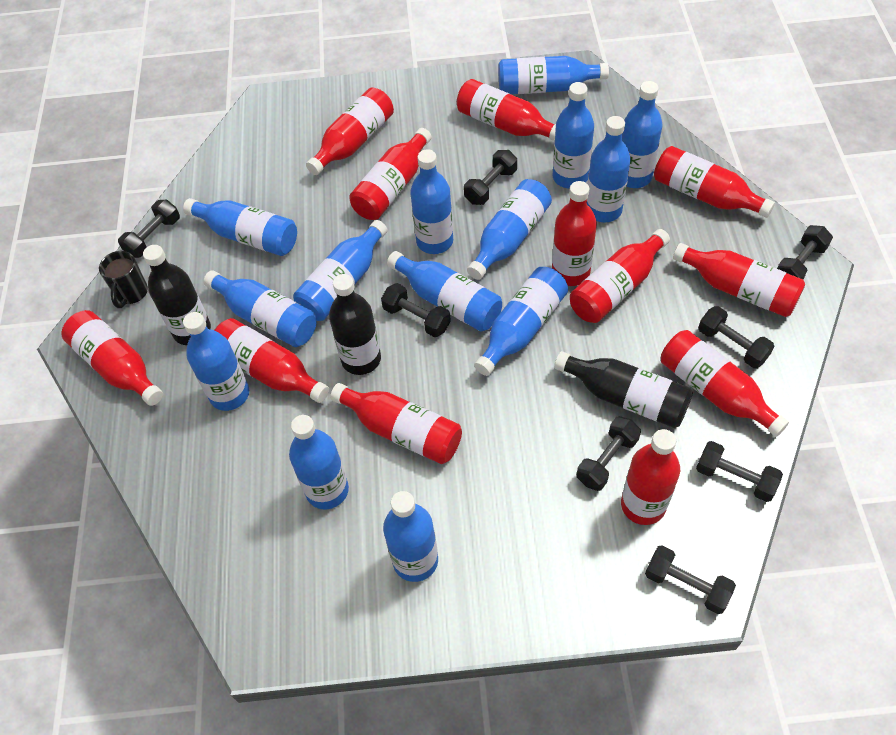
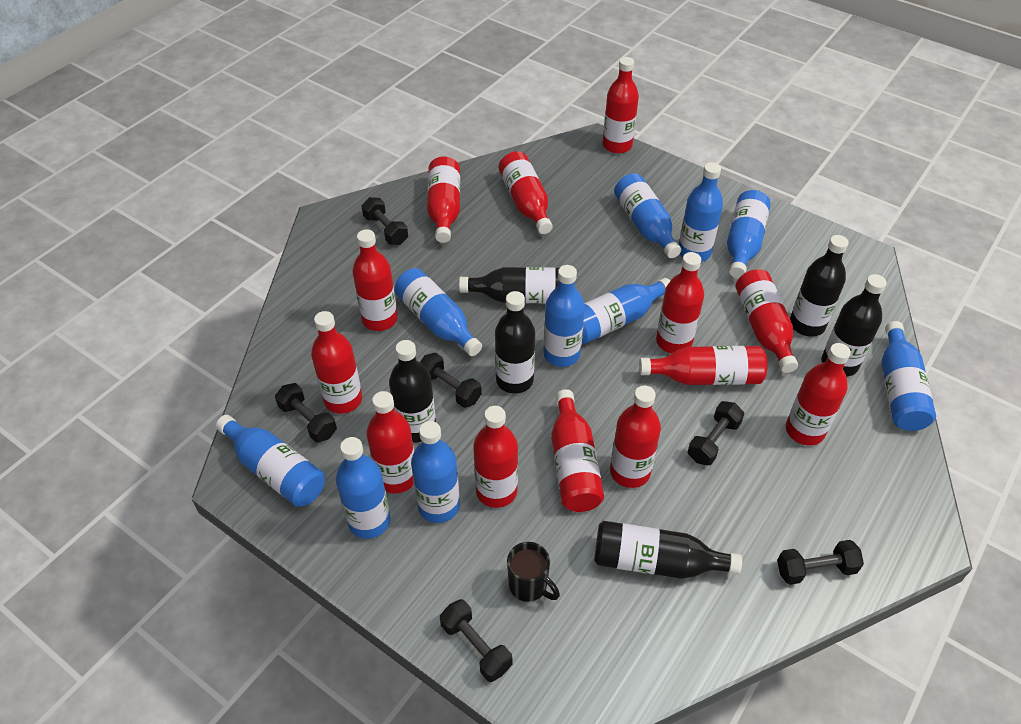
black bottle: [143,245,211,345] [329,274,381,375] [554,351,693,428] = 3 -> [389,340,436,442] [459,267,559,304] [495,291,535,394] [594,521,742,579] [790,235,849,337] [822,274,887,376] = 6
black dumbbell: [118,200,180,258] [381,283,451,337] [464,150,517,205] [577,416,641,491] [645,545,736,614] [696,441,783,502] [698,306,774,368] [777,225,833,279] = 8 -> [275,383,337,442] [362,197,408,245] [420,353,482,408] [440,599,512,682] [687,401,744,466] [777,540,864,585] = 6
blue bottle: [183,198,297,256] [183,312,249,411] [203,270,316,347] [289,415,349,509] [293,220,388,321] [383,491,438,582] [387,251,502,332] [410,149,453,254] [467,179,552,280] [474,267,568,376] [498,56,609,94] [553,82,594,189] [587,116,631,222] [622,81,663,188] = 14 -> [216,415,325,507] [336,437,391,539] [394,268,482,356] [411,421,460,523] [543,265,585,367] [582,278,670,344] [614,173,681,258] [679,162,723,262] [727,190,770,278] [881,321,936,431] = 10
red bottle: [62,310,163,406] [214,318,329,403] [306,88,394,175] [330,383,462,464] [349,128,432,220] [457,79,556,141] [552,181,597,286] [570,229,670,323] [621,429,680,525] [654,146,775,218] [661,330,789,437] [673,243,805,317] = 12 -> [311,311,362,414] [353,229,398,331] [367,391,414,493] [427,157,460,243] [473,406,518,508] [499,151,553,234] [551,389,604,512] [603,57,639,154] [610,386,661,488] [639,346,767,385] [656,252,704,354] [735,269,798,373] [786,343,851,446] = 13

